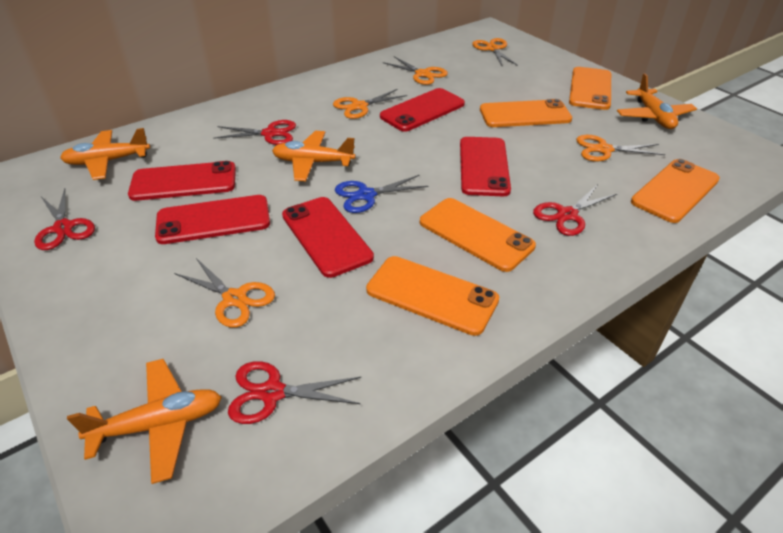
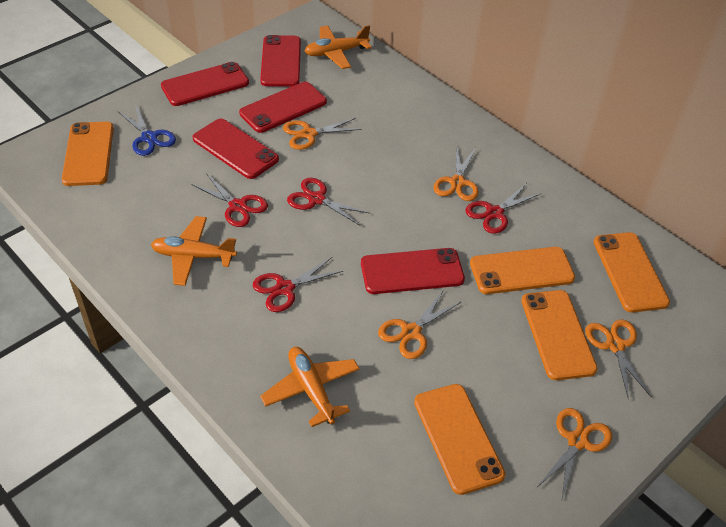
orange plane: [60,128,150,180] [67,359,222,484] [272,131,356,181] [617,73,697,129] = 4 -> [151,216,237,286] [260,347,360,427] [305,25,372,69] = 3

